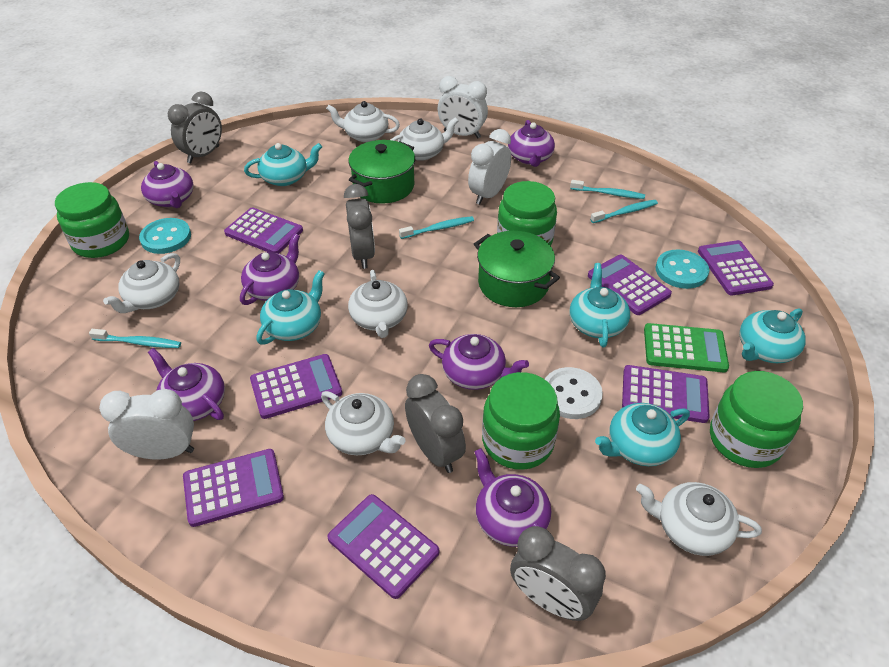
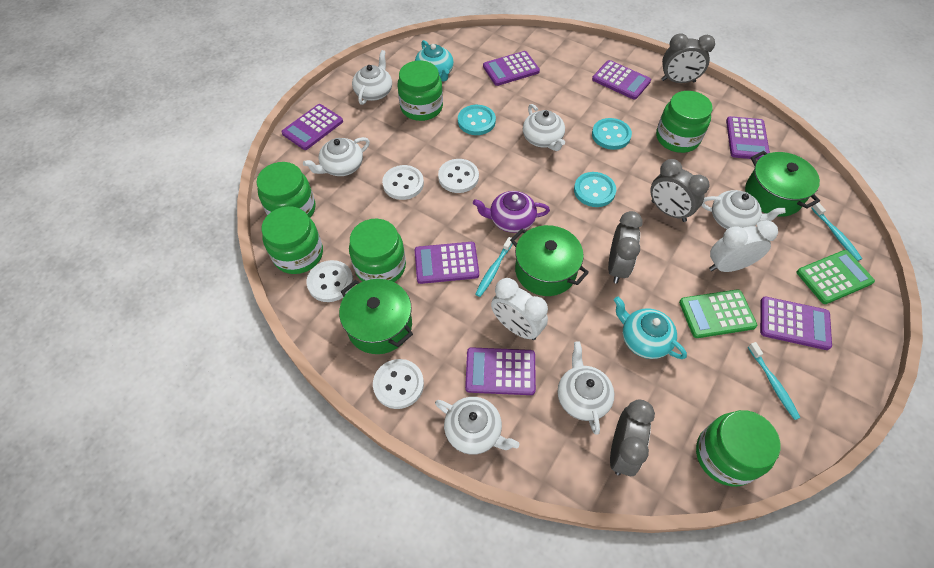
green calculator: [644,323,729,372] = 1 -> [679,289,757,338] [797,250,875,304] = 2
green jar: [55,182,129,258] [482,372,560,470] [497,181,557,246] [710,371,803,468] = 4 -> [257,162,316,218] [262,206,323,274] [349,219,406,282] [398,60,443,121] [656,91,713,153] [696,410,780,486] = 6
green pot: [348,140,415,204] [474,231,560,307] = 2 -> [339,279,413,354] [510,225,589,296] [745,151,820,217] = 3
purple teapot: [141,161,193,208] [148,348,225,421] [240,234,300,305] [429,334,529,390] [474,448,551,547] [508,120,555,167] = 6 -> [473,191,550,233] = 1
turquoise button: [139,218,191,254] [656,249,709,289] = 2 -> [458,105,496,135] [574,172,616,207] [592,118,632,150] = 3
turquoise teapot: [244,143,322,186] [256,270,325,345] [569,263,630,347] [595,403,690,466] [739,308,806,363] = 5 -> [415,40,454,82] [614,297,687,359] = 2
turquoise toothbrush: [89,329,181,348] [399,216,474,239] [570,180,645,199] [590,200,658,223] = 4 -> [475,237,513,297] [748,342,801,420] [811,202,862,261] = 3
white button: [545,367,603,419] = 1 -> [306,260,353,302] [373,359,424,409] [382,165,424,200] [438,159,479,193] = 4
white clock: [99,389,194,459] [438,76,488,138] [468,129,511,205] = 3 -> [491,278,548,340] [709,220,778,272] = 2

